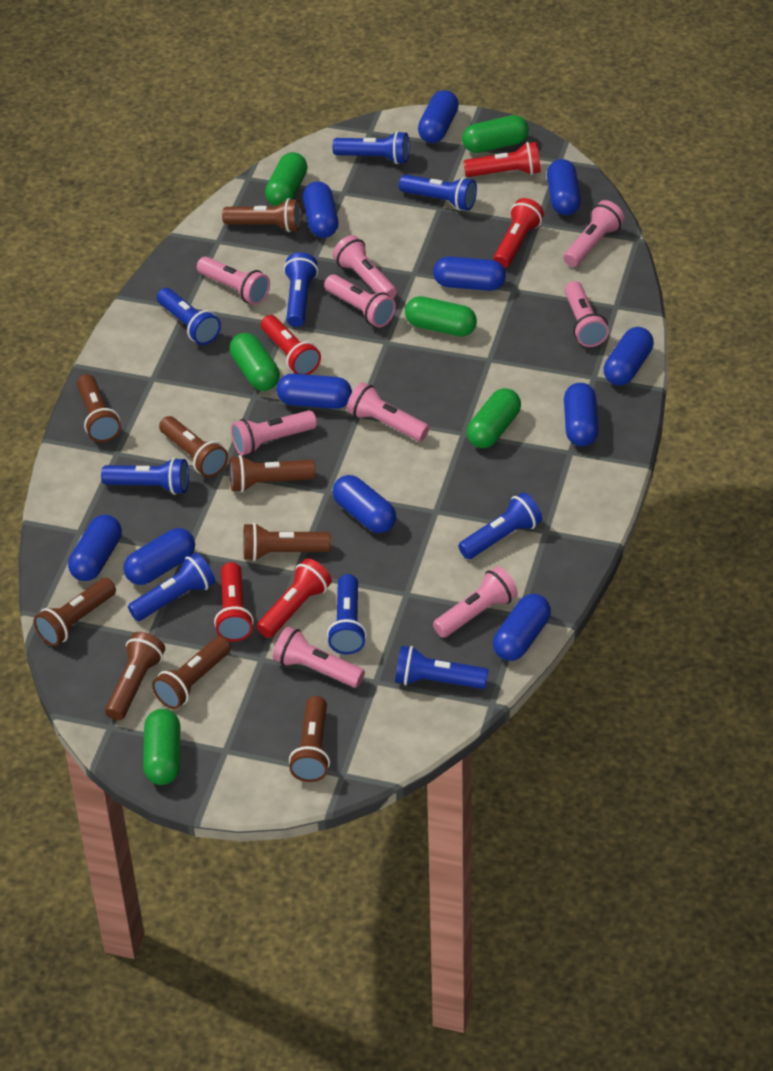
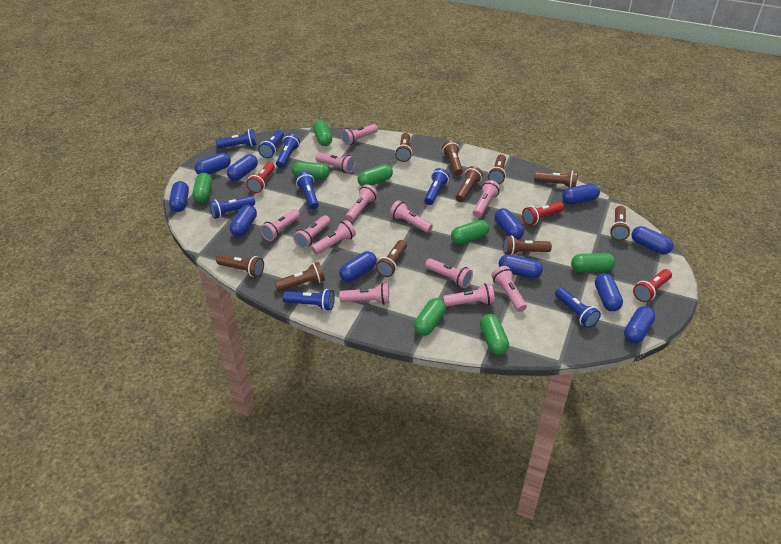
blue flashlight: [101,457,189,495] [128,553,215,621] [157,288,221,345] [284,252,318,327] [327,574,367,654] [332,131,409,164] [395,646,489,689] [399,174,477,211] [458,492,542,559] = 9 -> [209,196,255,219] [216,129,257,148] [258,130,284,158] [276,134,300,168] [283,289,334,311] [296,172,319,210] [424,168,450,205] [555,287,601,328] = 8
brown flashlight: [34,578,116,646] [77,374,121,442] [105,632,165,720] [152,636,231,709] [159,416,228,477] [222,198,301,232] [229,455,316,492] [243,523,331,561] [289,696,330,782] = 9 -> [216,254,264,277] [274,262,325,291] [376,240,407,277] [395,133,412,162] [442,140,463,176] [455,166,483,202] [488,154,506,184] [503,235,552,255] [534,170,578,188] [610,206,631,241] = 10
green capsule: [143,709,180,785] [229,333,280,391] [265,152,307,206] [405,296,477,337] [462,115,529,153] [467,388,521,448] = 6 -> [192,173,212,203] [292,162,329,179] [313,120,332,146] [358,164,393,187] [414,298,446,336] [451,220,489,245] [480,314,509,355] [571,253,615,272] = 8
pink flashlight: [197,257,270,305] [231,410,317,456] [273,626,365,688] [324,274,396,327] [333,235,397,299] [347,382,429,441] [433,566,518,638] [564,200,624,267] [564,281,609,347] = 9 -> [260,209,300,241] [293,215,330,249] [311,220,356,254] [316,152,355,173] [339,283,390,305] [341,124,378,145] [346,184,378,222] [390,200,433,233] [425,258,473,288] [443,283,495,307] [473,180,500,217] [492,266,527,312] = 12
red flashlight: [214,562,254,642] [257,558,332,638] [261,315,321,375] [463,142,541,177] [493,198,544,268] = 5 -> [246,162,275,193] [522,202,564,225] [633,269,672,302] = 3

